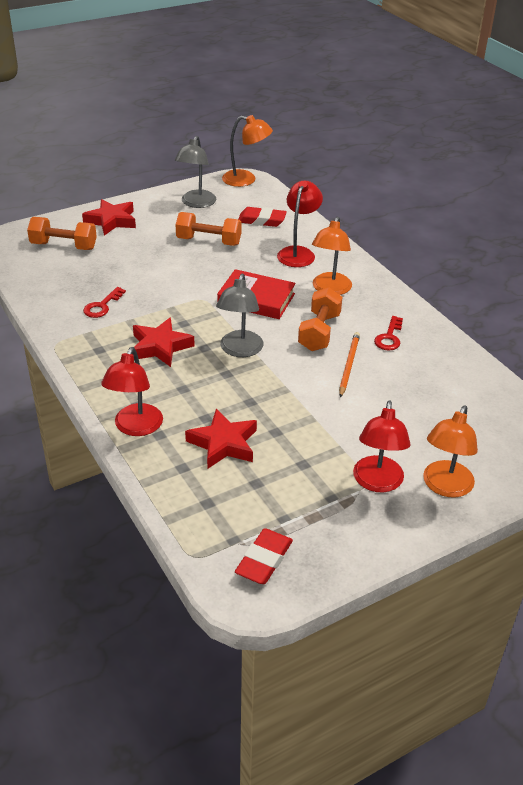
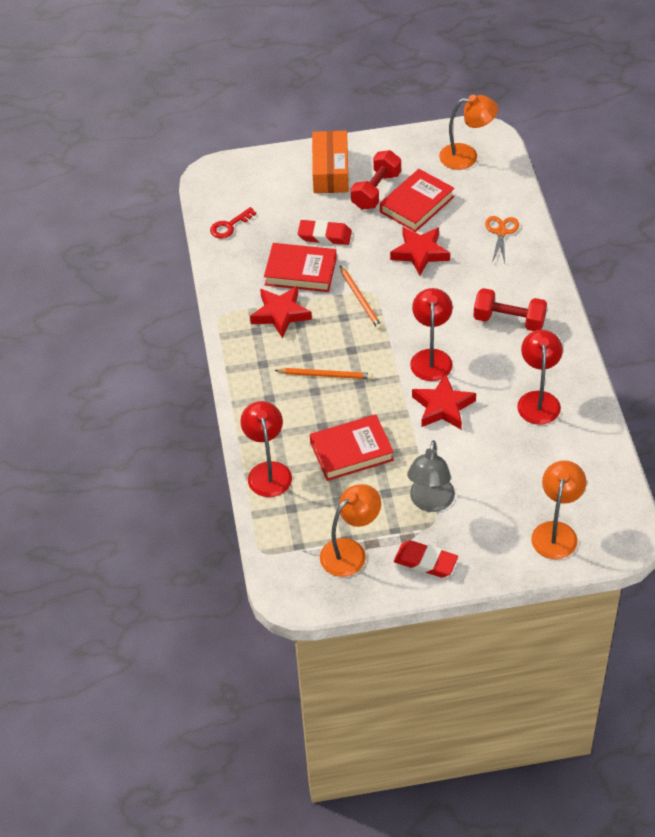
grey lamp: [175,136,216,208] [216,274,264,357] = 2 -> [407,440,455,512] = 1
orange box: none = 0 -> [312,131,349,193] = 1
orange dumbbell: [27,217,97,250] [176,212,241,246] [298,288,342,351] = 3 -> none = 0
orange pencil: [339,332,360,398] = 1 -> [274,368,373,379] [340,265,383,330] = 2
orange scissors: none = 0 -> [485,216,519,263] = 1
red book: [217,269,296,319] = 1 -> [264,243,337,292] [310,414,394,481] [380,169,454,232] = 3
red dumbbell: none = 0 -> [351,150,401,210] [473,288,547,331] = 2
red key: [83,287,126,318] [374,316,403,351] = 2 -> [210,207,256,239] = 1

